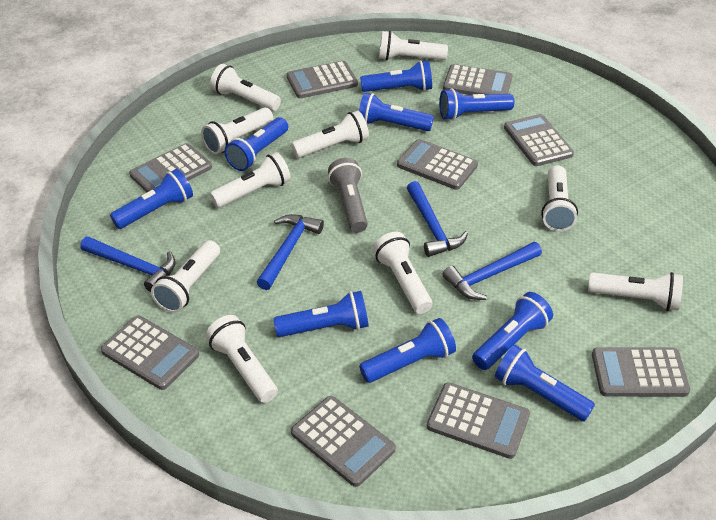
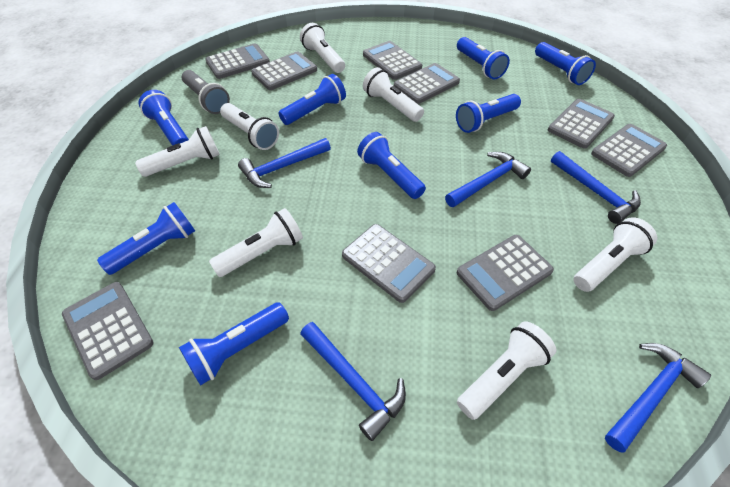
blue flashlight: [110,169,193,229] [224,117,288,171] [274,291,369,337] [359,93,434,131] [359,318,456,383] [360,60,432,92] [439,89,514,121] [472,292,553,370] [495,345,595,421] = 9 -> [97,202,195,275] [139,90,189,146] [179,302,289,386] [278,74,346,125] [357,132,426,199] [456,94,521,133] [457,37,510,79] [535,42,596,85] = 8
blue hammer: [80,236,176,292] [257,214,324,290] [407,181,468,257] [442,242,542,300] = 4 -> [238,138,331,188] [300,322,406,441] [445,152,531,207] [551,151,641,224] [605,343,711,453] = 5
white flashlight: [151,240,220,313] [201,107,273,154] [206,315,278,403] [210,64,281,111] [210,152,291,208] [291,111,369,158] [373,232,433,314] [379,31,448,61] [541,165,578,231] [588,272,683,311] = 10 -> [135,126,220,177] [209,208,303,277] [220,103,279,150] [300,23,345,73] [363,67,424,122] [457,321,556,420] [573,217,657,292] = 7

